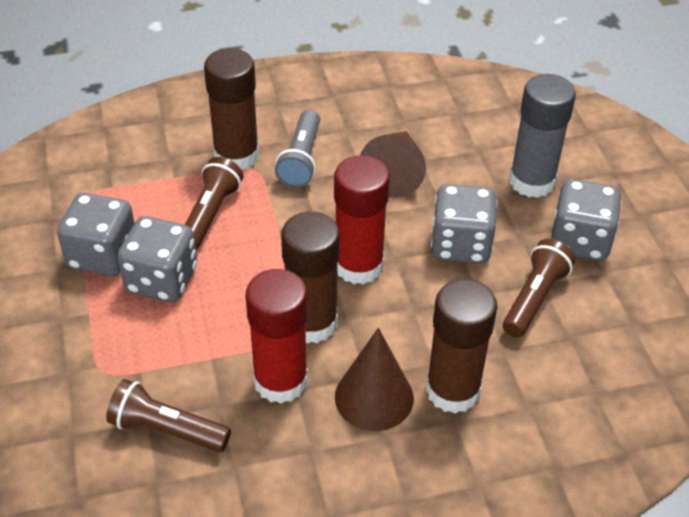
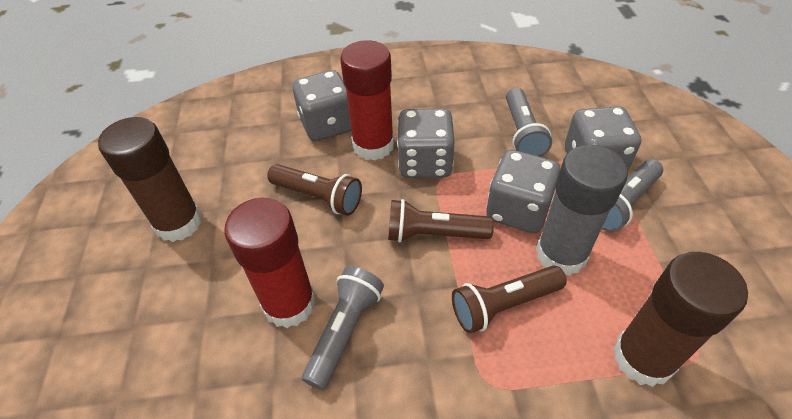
brown cone: [335,328,414,431] [360,131,426,198] = 2 -> none = 0
brown glue stick: [204,48,259,170] [281,212,340,343] [426,279,497,414] = 3 -> [98,117,202,242] [613,252,748,387] = 2
grey flashlight: [275,110,320,188] = 1 -> [302,266,384,390] [506,88,552,157] [602,159,663,232] = 3

